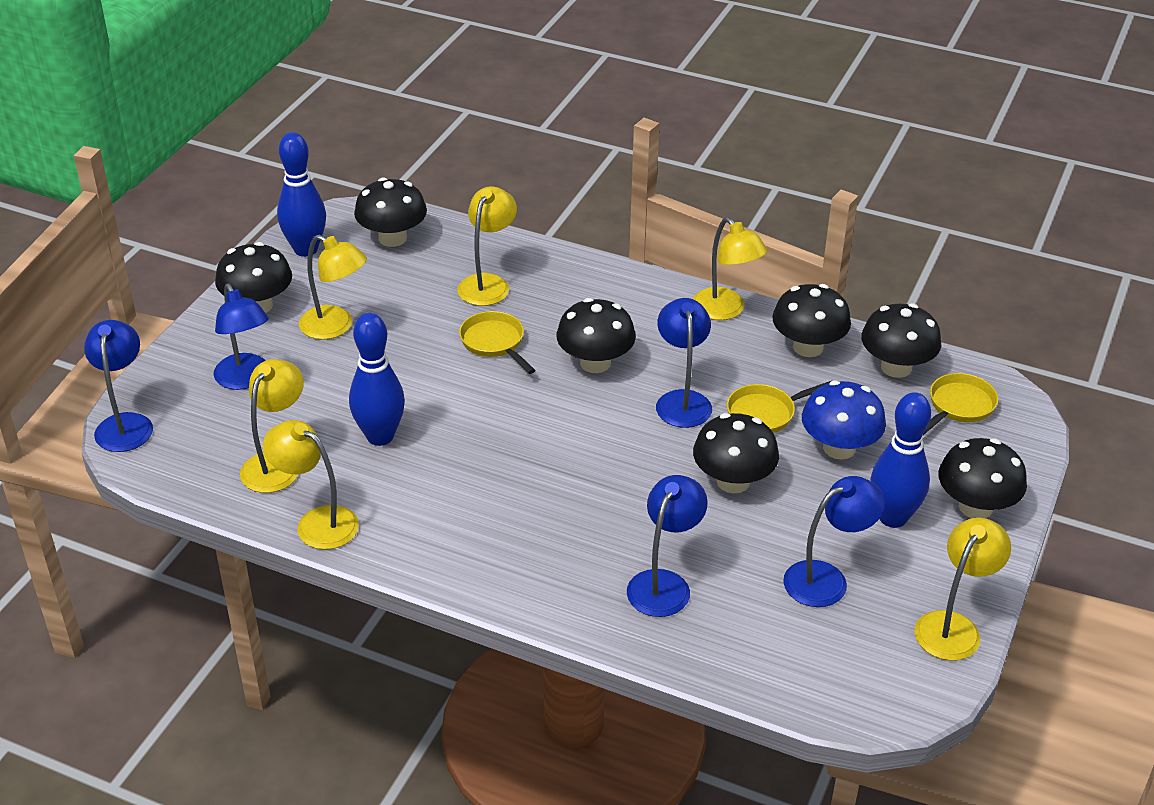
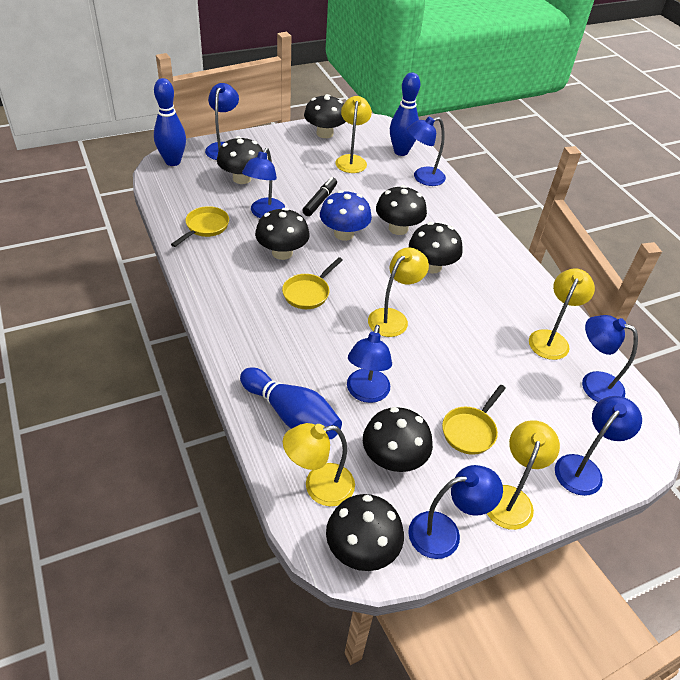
black marker: none = 0 -> [302,177,337,216] = 1
blue lamp: [84,320,153,452] [214,284,269,390] [627,475,708,617] [656,298,712,428] [783,476,885,607] = 5 -> [205,83,239,160] [242,148,285,218] [347,325,392,403] [407,116,446,186] [408,465,503,559] [555,396,642,496] [582,315,638,402] = 7
yellow lamp: [240,359,304,493] [263,420,359,550] [299,235,367,340] [457,186,517,306] [693,217,768,320] [915,517,1011,661] = 6 -> [283,423,355,506] [335,96,372,173] [368,248,429,337] [487,420,560,530] [529,268,595,360] = 5

